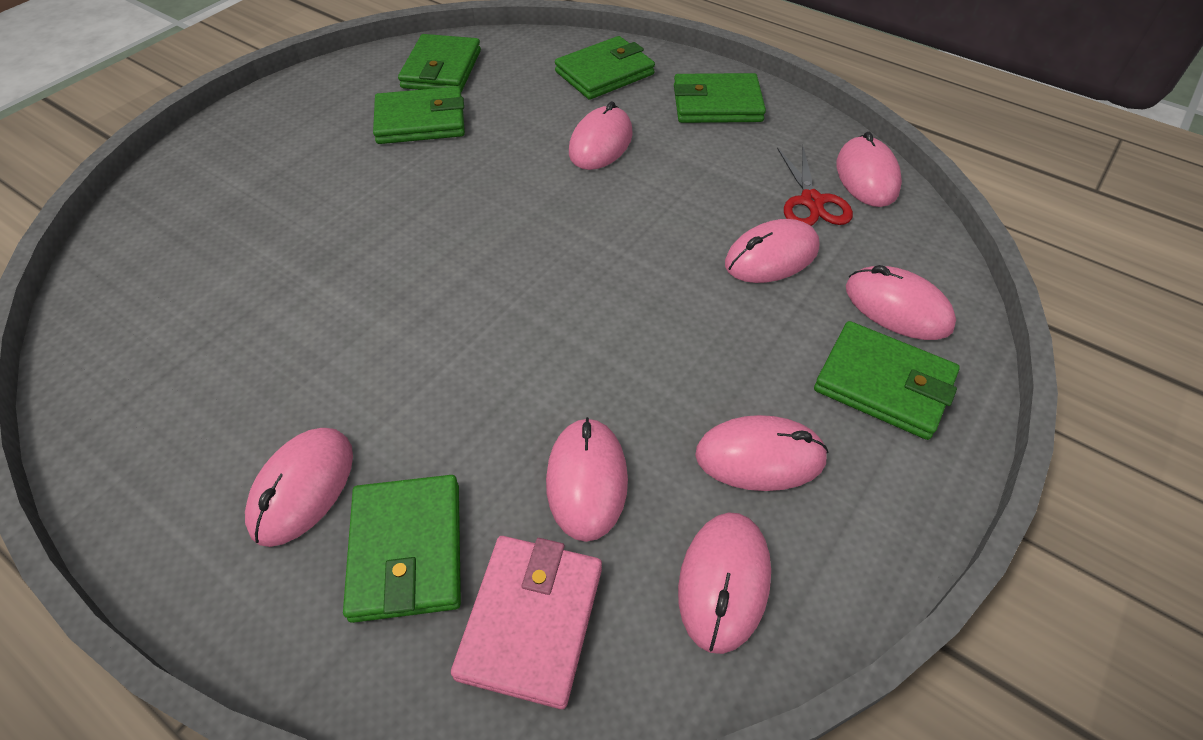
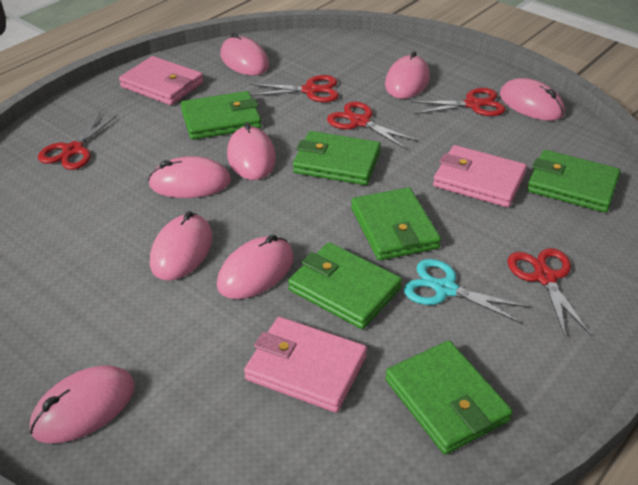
pink wallet: [451,536,602,709] = 1 -> [119,56,204,105] [244,317,367,413] [433,145,527,207] = 3
red scissors: [777,145,853,226] = 1 -> [38,112,118,170] [250,75,339,102] [327,102,419,149] [410,88,505,116] [508,248,592,338] = 5
turquoise scissors: none = 0 -> [404,259,530,324] = 1

